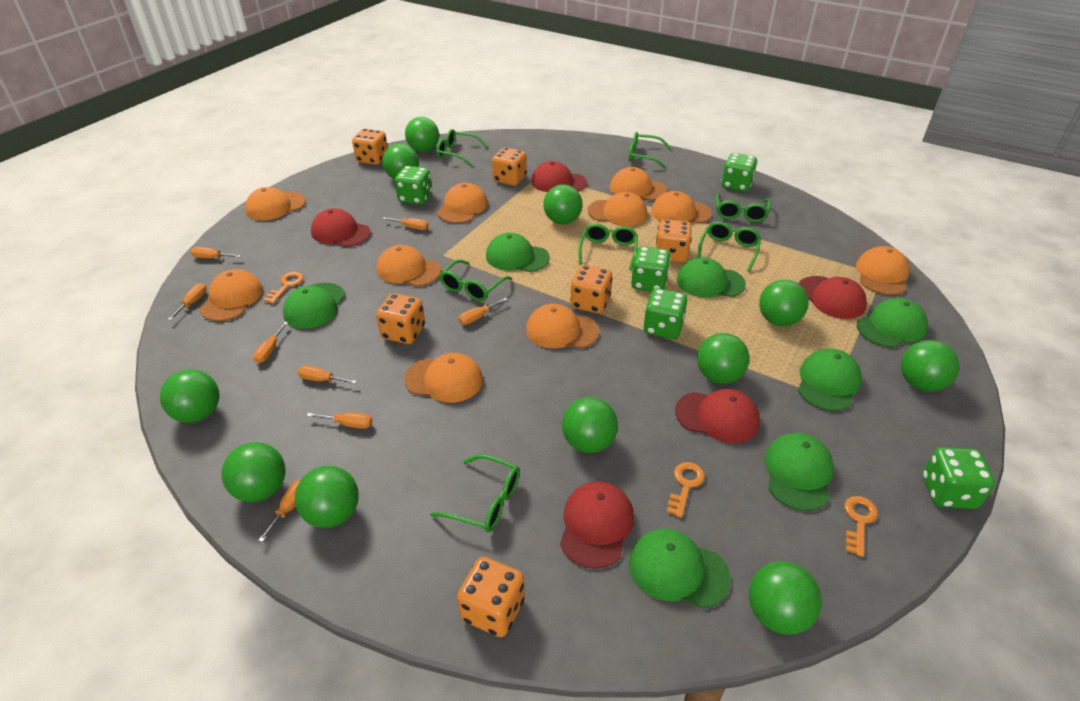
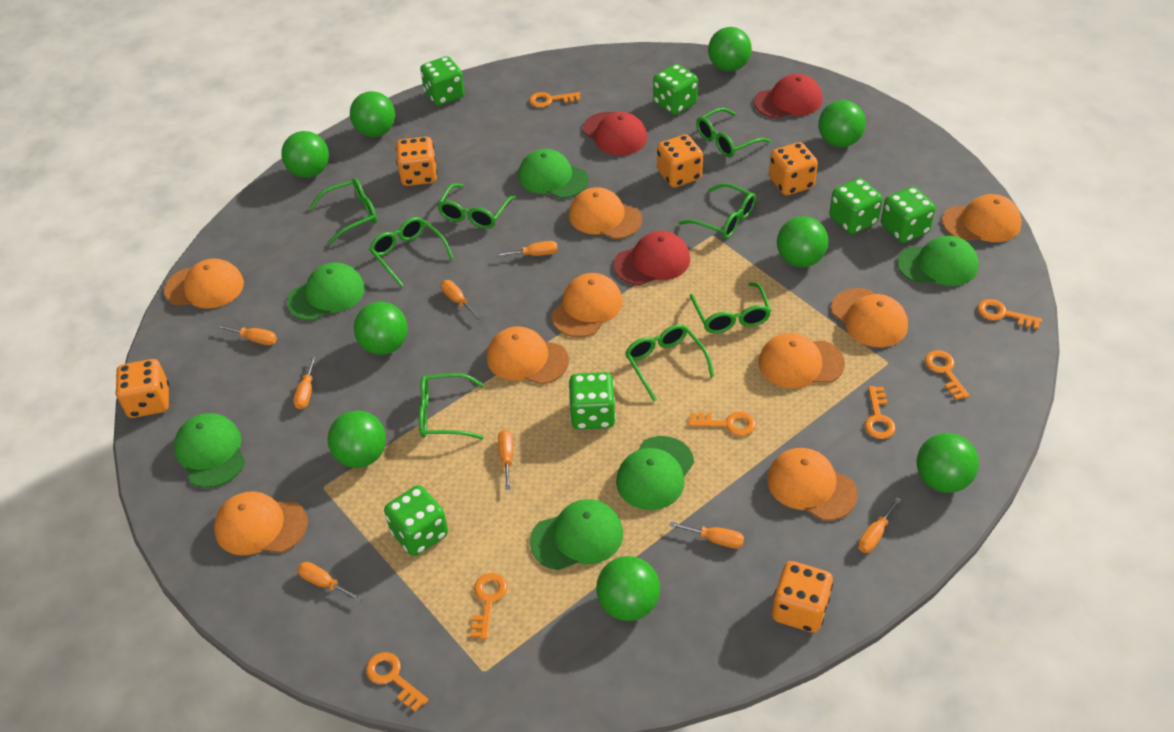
green ball: [160,369,220,423] [221,442,286,502] [295,466,359,528] [382,144,419,179] [405,117,439,152] [543,184,583,224] [562,397,618,453] [697,333,750,384] [749,561,822,635] [759,280,809,326] [901,340,960,392] = 11 -> [281,131,329,178] [327,410,386,468] [350,91,395,137] [354,302,408,355] [596,556,660,621] [708,27,752,71] [777,216,829,267] [818,100,866,147] [917,433,979,493] = 9
green cap: [283,283,345,329] [486,232,550,272] [629,529,731,609] [676,257,746,297] [764,433,834,511] [798,348,862,411] [857,298,928,348] = 7 -> [174,413,245,488] [287,262,365,321] [518,149,589,199] [530,499,623,570] [616,436,694,510] [897,235,979,286] = 6
green dice: [395,166,432,205] [631,246,671,292] [643,288,687,339] [721,153,757,192] [923,447,995,509] = 5 -> [384,485,448,556] [420,56,465,106] [568,372,616,430] [653,64,698,115] [829,178,882,234] [881,187,935,243] = 6
green glasses: [430,454,520,532] [437,129,488,166] [439,259,512,301] [578,224,638,270] [629,132,671,169] [697,222,761,272] [716,193,770,222] = 7 -> [310,178,377,244] [369,217,453,287] [419,373,485,439] [437,183,515,229] [625,324,714,401] [679,183,756,239] [690,283,771,333] [696,108,771,157] = 8
orange cap: [200,269,263,321] [245,187,306,221] [377,245,441,287] [404,353,483,403] [437,183,488,223] [526,304,599,348] [588,192,647,226] [610,167,667,201] [651,191,712,223] [856,246,910,295] = 10 -> [164,258,244,309] [214,491,308,555] [487,326,569,385] [552,273,623,337] [569,187,642,239] [758,333,845,388] [767,448,858,521] [831,288,908,347] [942,194,1022,242] = 9
orange dice: [352,129,388,165] [376,293,425,344] [457,557,525,637] [492,147,527,186] [570,265,612,314] [656,219,692,263] = 6 -> [115,359,169,418] [396,137,437,186] [657,134,703,188] [769,142,818,196] [772,561,833,633] = 5
orange key: [263,272,304,304] [667,462,705,518] [844,496,878,557] = 3 -> [366,652,428,712] [470,573,507,639] [529,92,581,108] [689,412,756,436] [865,386,896,439] [925,350,970,400] [978,299,1042,330] = 7
red cap: [311,208,371,247] [531,161,587,192] [560,481,634,569] [675,389,760,443] [798,276,867,319] = 5 -> [583,112,648,155] [614,231,690,285] [754,74,823,118] = 3

